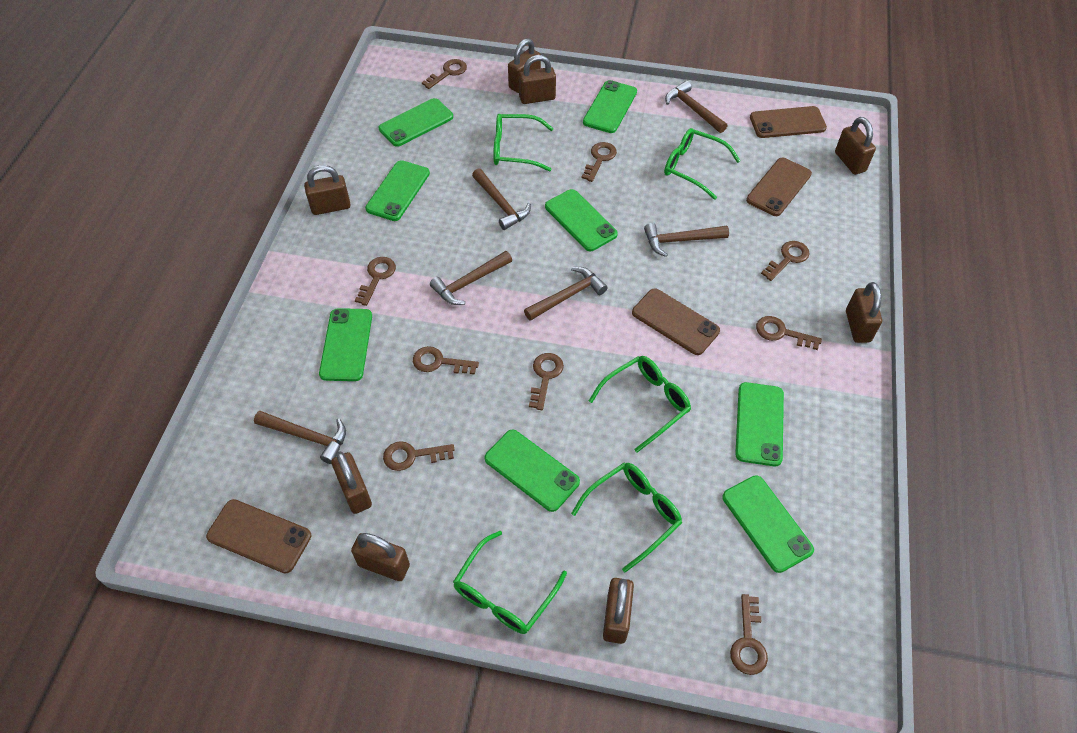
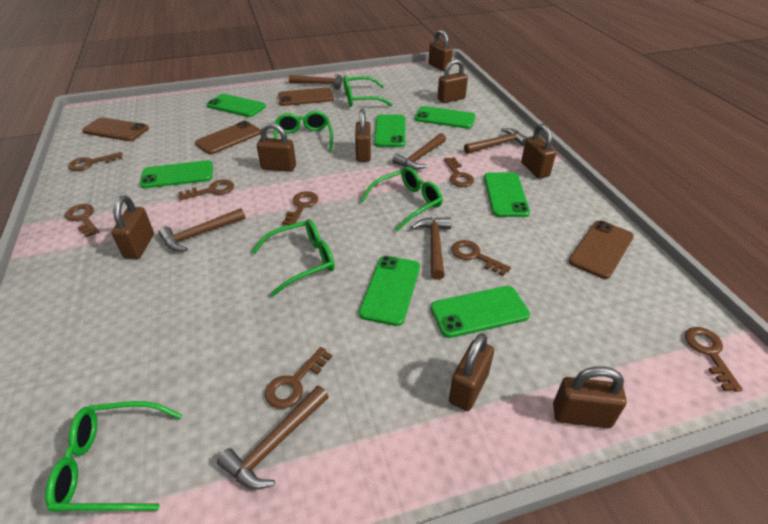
brown key: [355,257,396,306] [383,441,455,471] [413,346,479,375] [422,59,467,89] [529,353,564,410] [582,142,617,182] [730,594,768,675] [756,316,822,350] [761,241,809,281] = 9 -> [65,204,99,237] [68,152,123,171] [178,179,234,200] [265,347,332,409] [282,191,318,225] [444,157,474,187] [451,240,511,276] [685,327,743,392] = 8
green phone: [319,308,372,381] [365,160,430,221] [379,98,453,147] [485,430,580,512] [545,189,618,251] [583,80,637,133] [722,475,814,573] [735,382,784,466] = 8 -> [140,160,213,188] [207,94,266,117] [359,256,420,326] [374,114,405,147] [414,106,476,129] [430,286,530,338] [484,172,530,217] = 7

